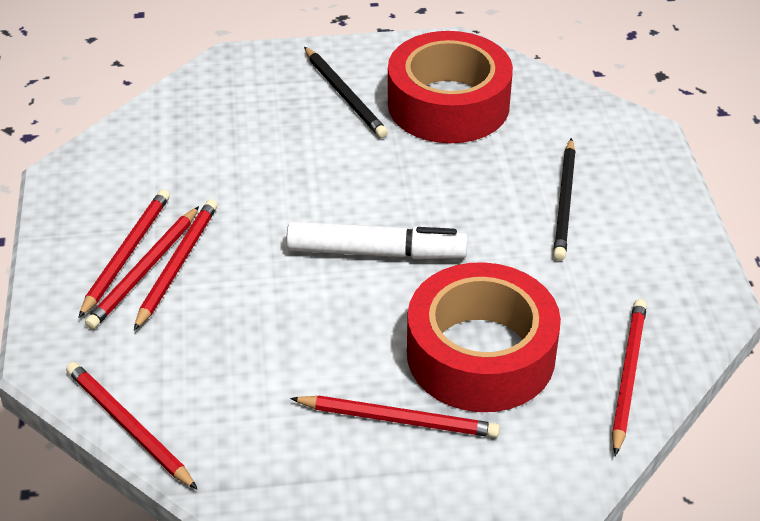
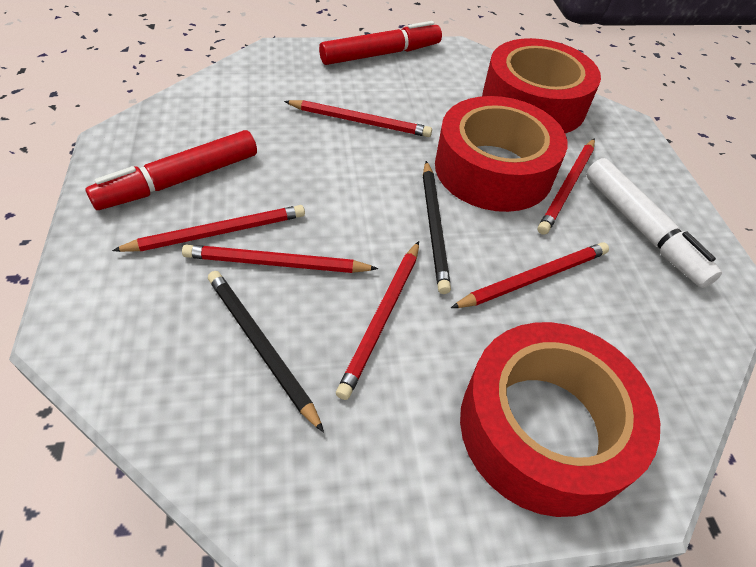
red marker: none = 0 -> [86,130,257,210] [319,21,442,65] = 2
red tape: [388,31,513,143] [407,262,561,412] = 2 -> [435,96,568,212] [460,322,660,517] [482,38,601,133] = 3

